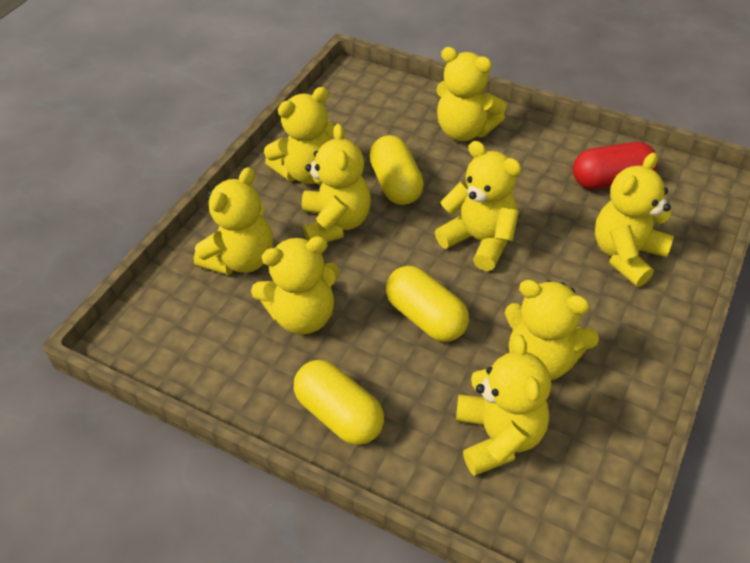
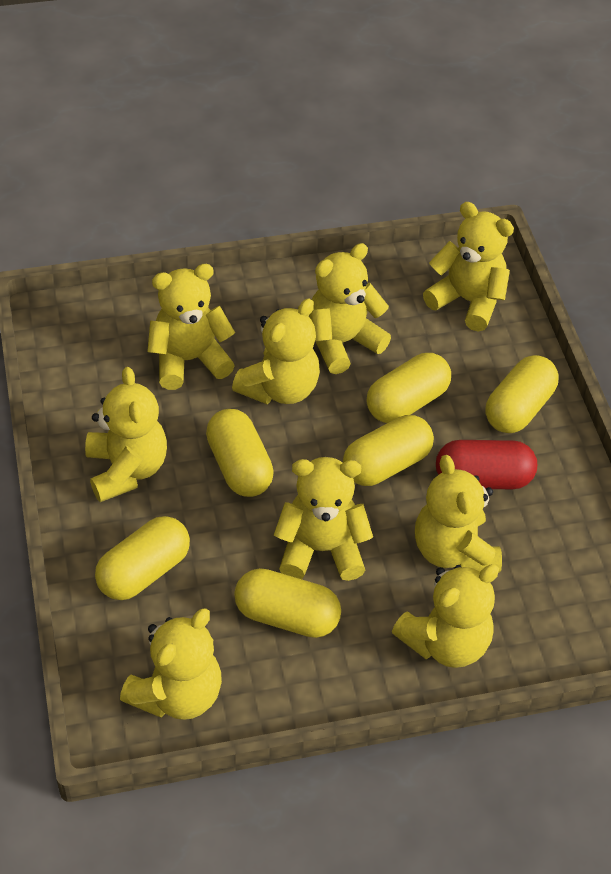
yellow capsule: [294,360,384,445] [369,135,424,205] [386,266,469,342] = 3 -> [95,516,190,600] [206,409,274,497] [234,568,341,638] [343,415,434,486] [367,353,451,423] [485,355,559,433] = 6

